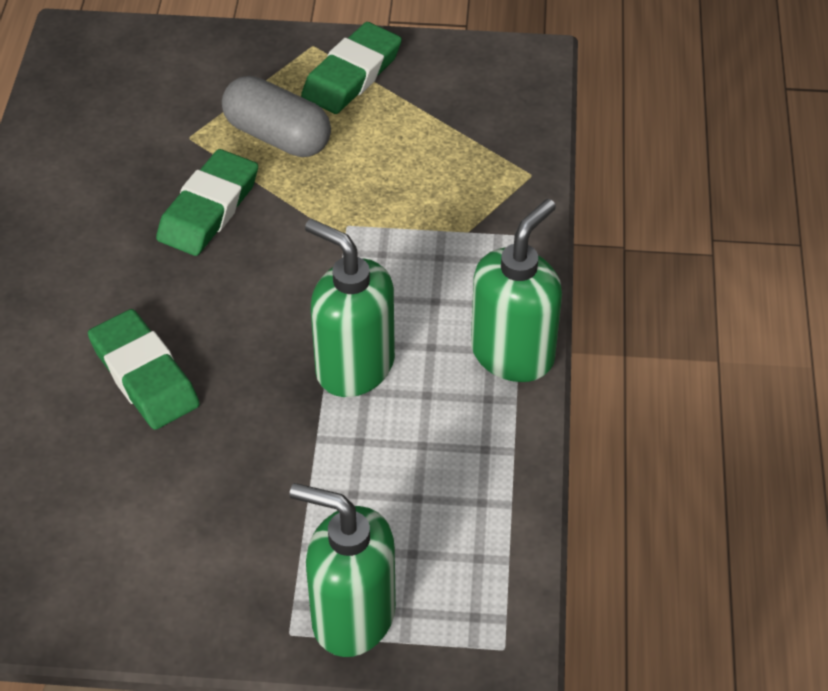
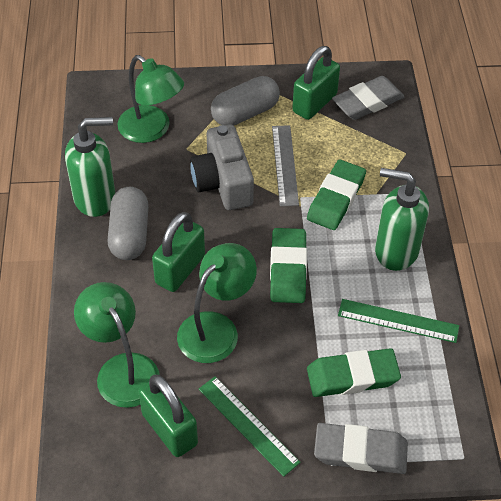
green lamp: none = 0 -> [74,282,160,408] [117,55,184,143] [177,243,257,363] = 3
green padlock: none = 0 -> [138,375,198,457] [152,212,205,292] [292,46,340,120] = 3
green ruler: none = 0 -> [199,376,300,477] [338,299,459,343] = 2
green soap dispenser: [290,483,396,657] [305,219,395,397] [471,199,562,382] = 3 -> [65,117,115,217] [375,168,429,271] = 2
grey camera: none = 0 -> [190,125,254,210] = 1
grey capsule: [222,76,331,157] = 1 -> [107,187,149,260] [211,76,280,125] = 2
grey eraser: none = 0 -> [314,423,408,474] [332,76,405,120] = 2
grey ruler: none = 0 -> [272,125,299,206] = 1

